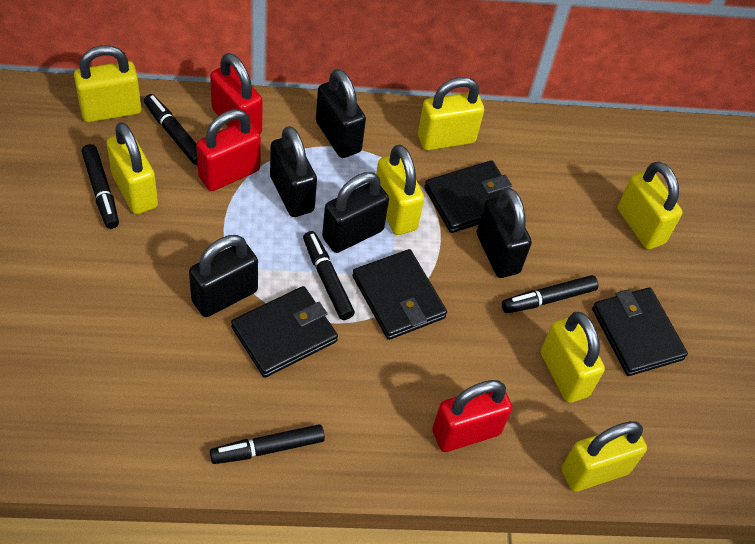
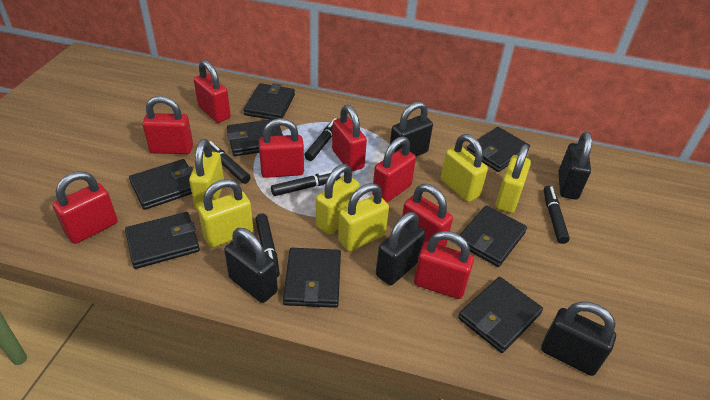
black wallet: [231,286,338,378] [352,249,447,340] [424,160,512,233] [592,287,688,376] = 4 -> [125,212,200,269] [129,159,193,210] [227,119,283,156] [243,83,295,119] [283,248,341,308] [457,205,527,267] [458,277,543,353] [467,127,530,172] = 8
red padlock: [196,109,261,191] [210,53,263,134] [432,380,512,452] = 3 -> [53,171,118,244] [143,96,193,154] [194,60,231,123] [259,118,304,178] [332,105,367,171] [372,136,416,203] [402,184,453,246] [414,231,474,299] = 8
yellow padlock: [74,45,141,122] [106,122,158,214] [376,144,424,235] [418,77,484,151] [541,312,605,403] [561,421,647,492] [617,161,682,250] = 7 -> [189,139,224,210] [198,179,253,248] [316,164,360,235] [338,183,389,251] [441,134,488,202] [495,144,531,213] = 6

